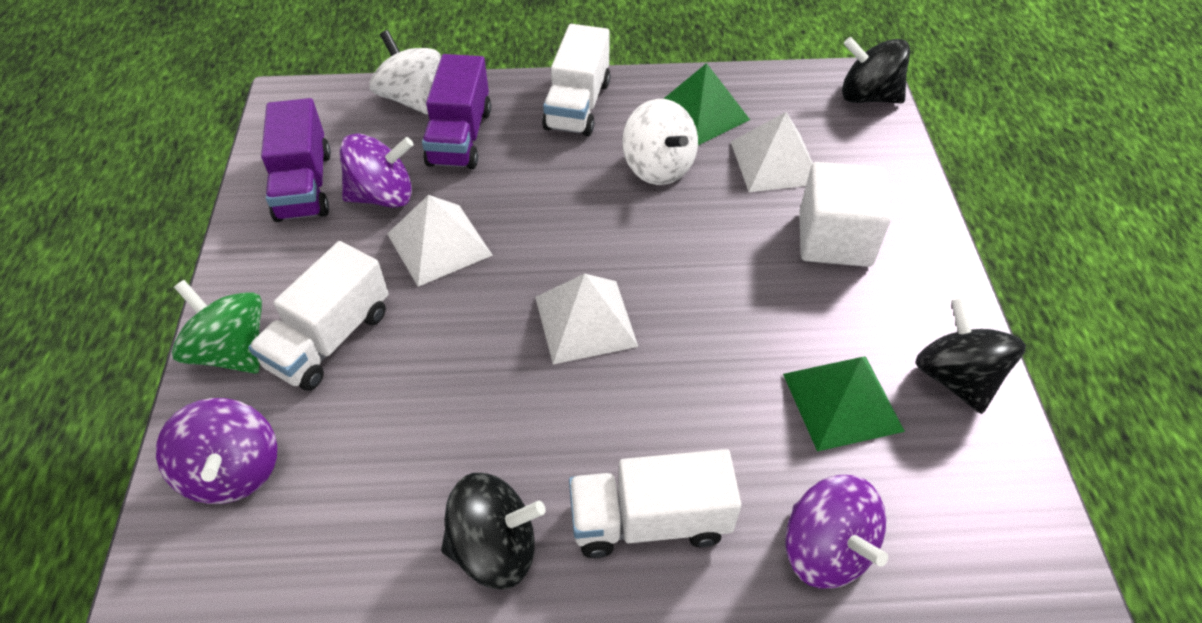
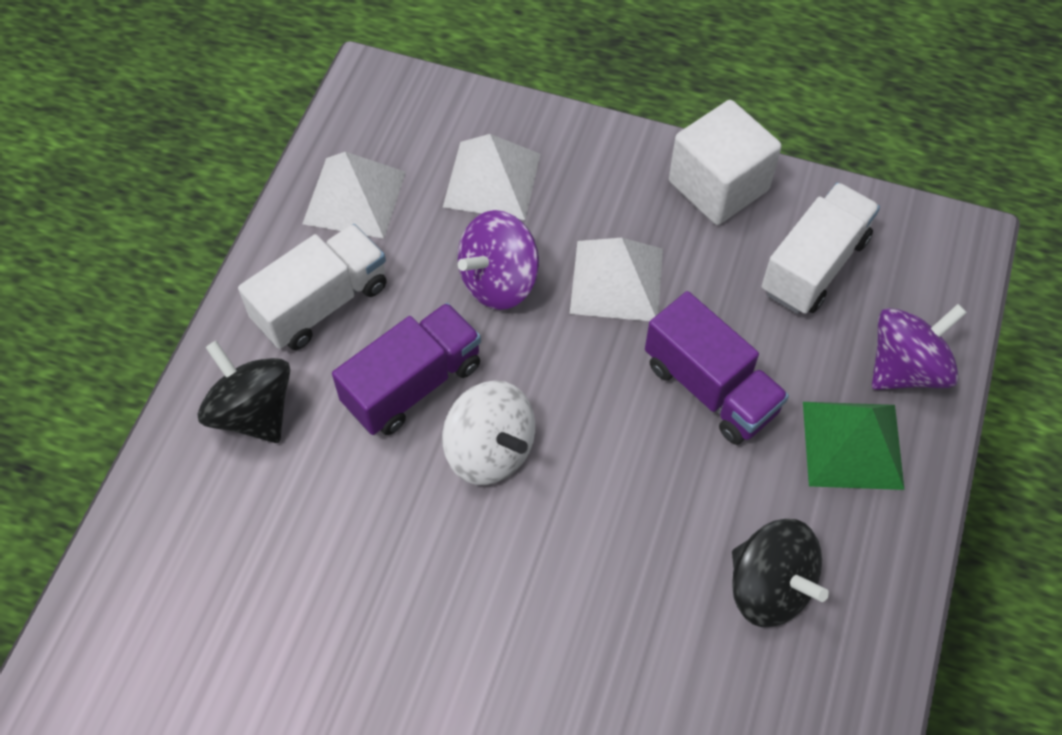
black spinning top: [441,473,546,590] [842,37,910,103] [915,297,1026,414] = 3 -> [198,341,290,443] [732,519,829,627] = 2
green pyramid: [663,63,750,145] [783,356,905,452] = 2 -> [803,402,905,490] = 1
green spinning top: [172,280,262,374] = 1 -> none = 0
purple spinning top: [156,398,277,504] [340,133,414,208] [785,475,888,589] = 3 -> [458,210,539,310] [872,304,967,390] = 2
white spinning top: [369,30,441,114] [622,99,698,185] = 2 -> [442,381,535,485] = 1
white truck: [248,241,388,391] [542,24,610,136] [569,449,741,558] = 3 -> [238,224,387,350] [762,182,880,314] = 2

